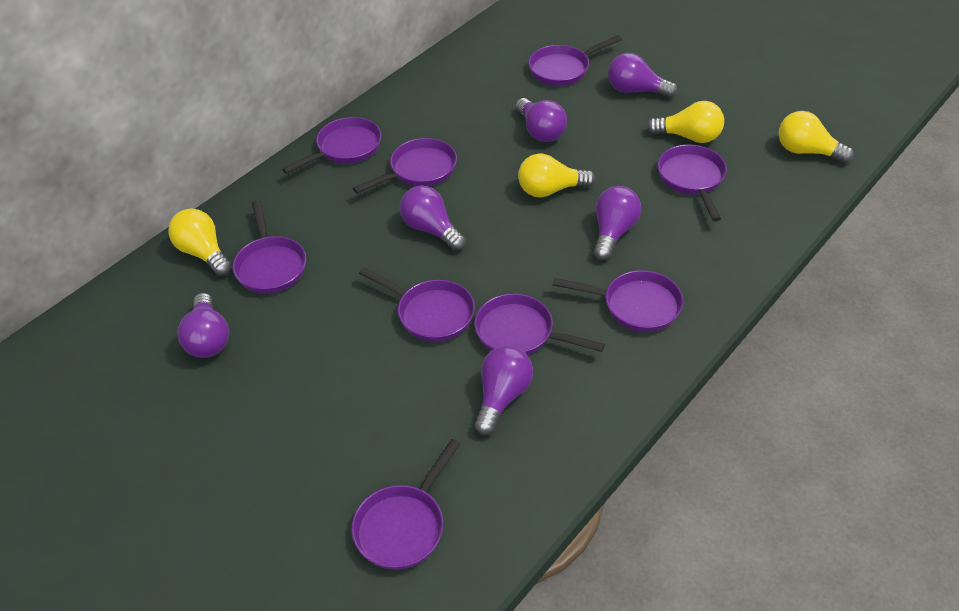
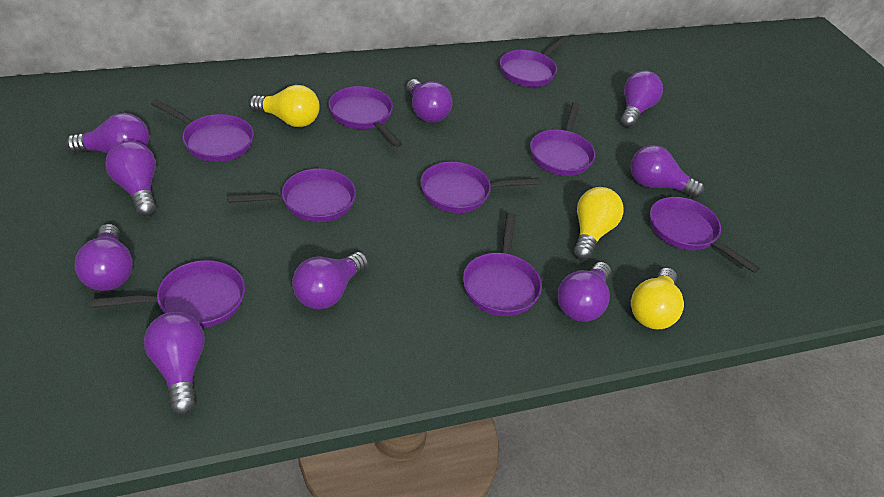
purple light bulb: [178,293,229,358] [400,185,466,251] [475,345,533,435] [515,98,567,142] [594,186,641,261] [608,53,678,98] = 6 -> [66,113,149,154] [74,224,133,291] [105,141,156,216] [144,312,205,415] [292,252,368,309] [406,79,452,123] [558,262,611,322] [621,70,663,127] [630,145,704,198] = 9
yellow light bulb: [168,208,232,276] [518,154,595,198] [647,101,724,143] [779,111,854,163] = 4 -> [249,85,320,127] [574,187,624,260] [631,268,684,330] = 3

